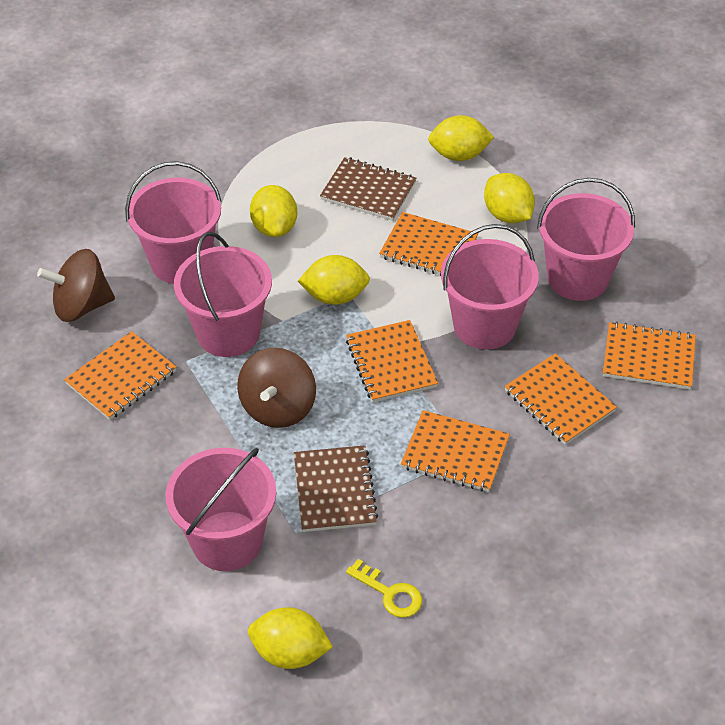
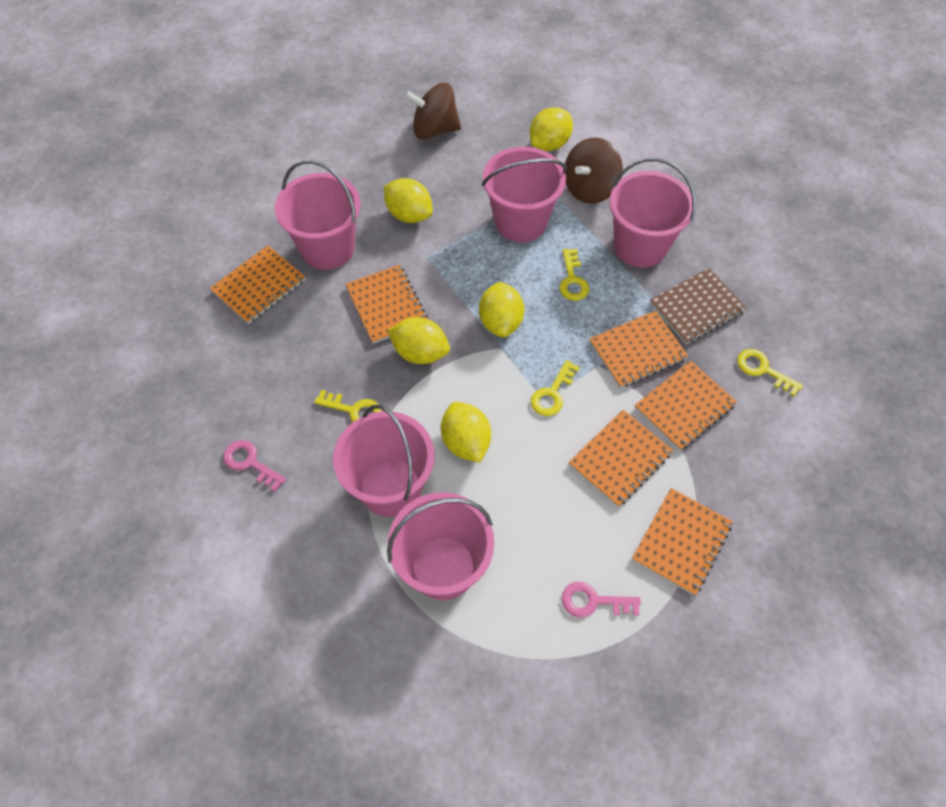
brown notebook: [294,445,378,532] [320,157,416,221] = 2 -> [650,268,747,344] = 1
pink key: none = 0 -> [223,440,286,491] [562,582,641,618] = 2
yellow key: [346,559,422,618] = 1 -> [314,390,382,422] [531,360,580,416] [559,249,589,301] [737,349,803,396] = 4

